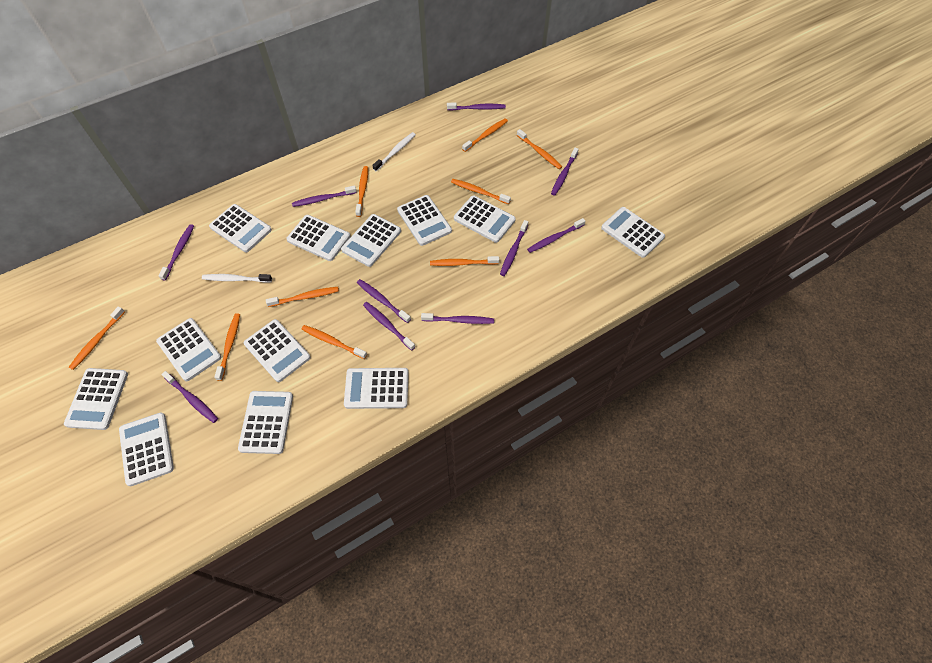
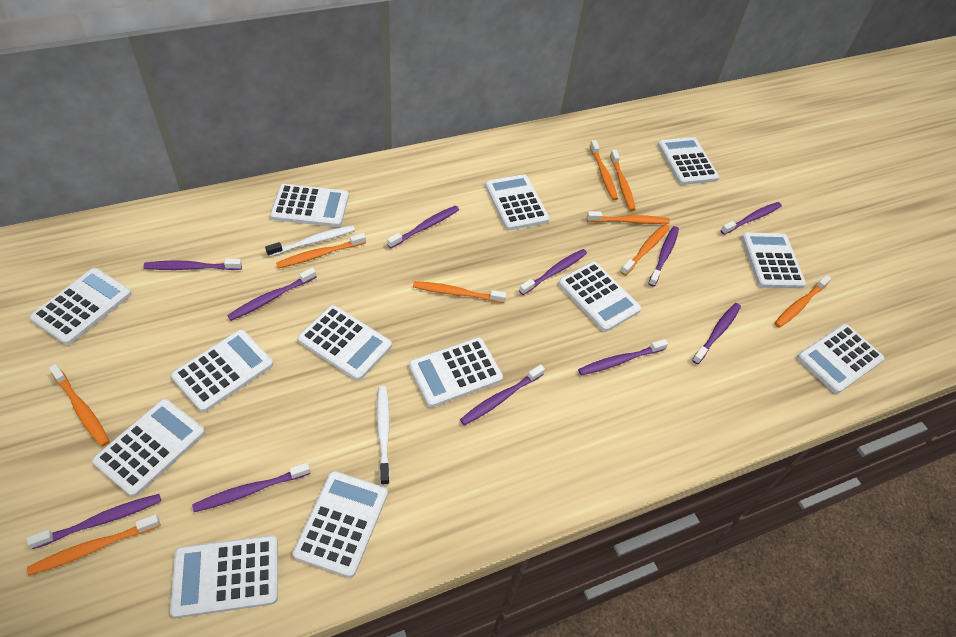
purple toothbrush: [158,224,194,281] [161,371,218,423] [292,185,357,207] [357,279,411,323] [363,302,415,351] [421,313,494,324] [447,102,506,110] [500,220,528,276] [527,218,585,253] [551,148,579,196] = 10 -> [27,494,161,549] [143,259,242,270] [192,462,311,512] [227,267,317,321] [387,206,459,248] [460,364,545,425] [519,249,587,295] [578,339,668,375] [648,226,679,287] [692,303,741,364] [720,202,782,235] = 11
white calculator: [64,368,128,430] [119,413,174,486] [156,318,221,381] [209,204,272,253] [238,391,293,454] [243,319,311,382] [286,215,350,261] [341,214,401,267] [344,368,409,409] [397,195,452,246] [454,195,516,243] [601,207,665,258] = 12 -> [30,268,132,345] [92,399,205,497] [170,535,278,618] [171,330,274,412] [270,184,349,227] [293,471,388,578] [298,305,392,381] [409,337,503,407] [485,174,549,230] [558,262,641,332] [658,137,719,185] [741,232,806,288] [797,324,884,394] = 13

